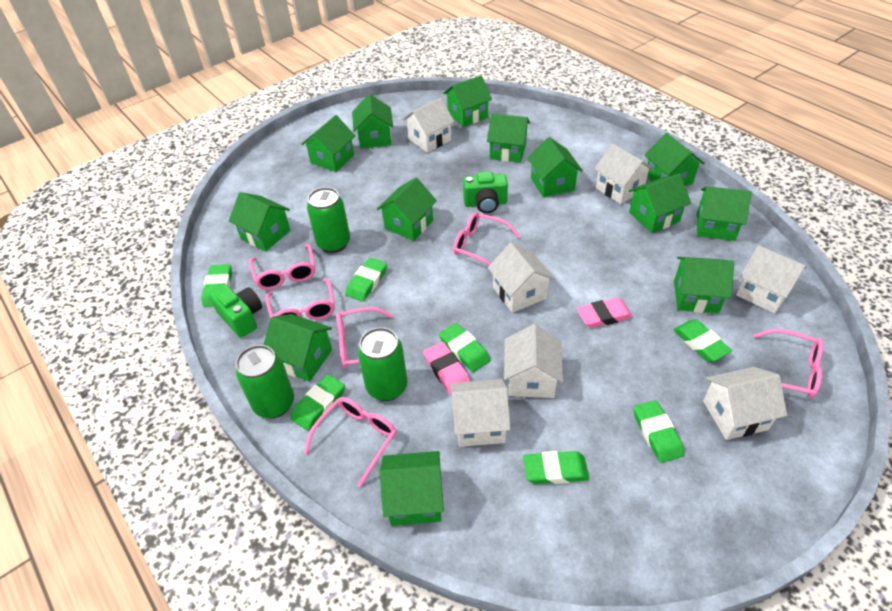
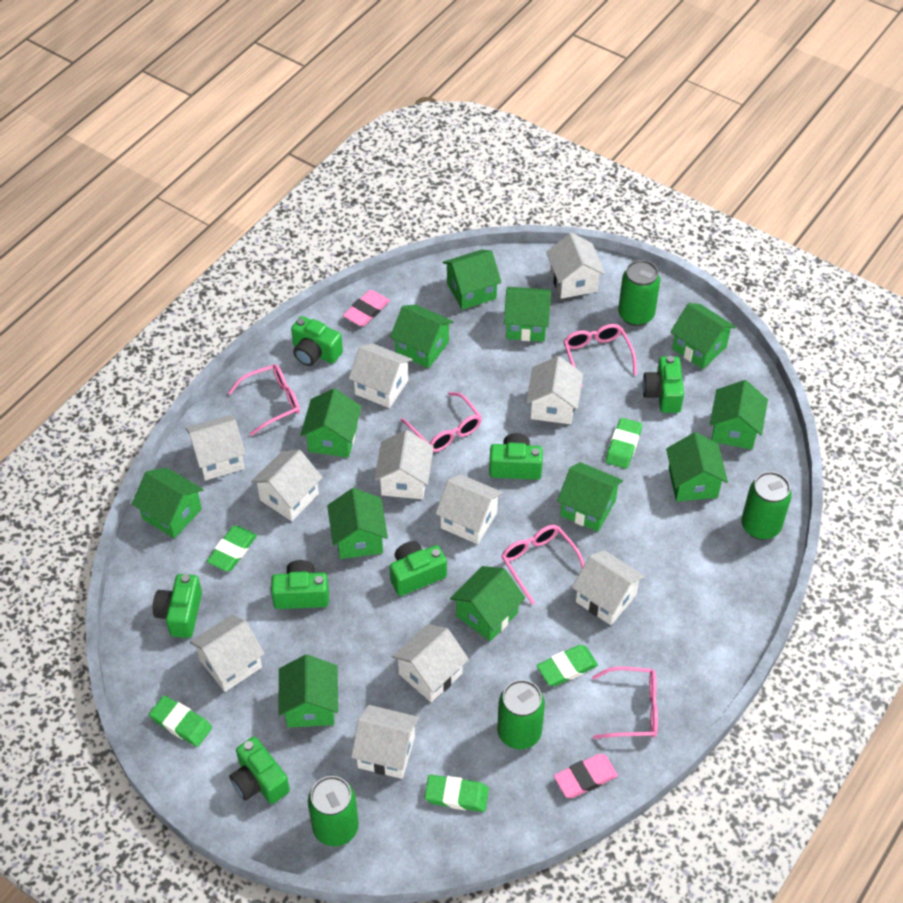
green camera: [209,284,262,338] [463,171,508,213] = 2 -> [153,574,202,638] [229,737,290,804] [271,560,329,609] [291,316,343,366] [390,541,447,596] [489,433,543,480] [642,356,684,413] = 7
green can: [236,345,294,418] [307,187,350,253] [358,327,408,401] = 3 -> [308,776,359,846] [497,680,545,750] [618,260,660,326] [741,472,792,540] = 4
green eraser: [201,264,232,307] [290,374,345,431] [345,258,387,302] [439,323,491,372] [523,451,589,484] [633,400,684,463] [673,319,732,362] = 7 -> [149,695,212,747] [207,526,257,571] [424,775,489,812] [537,645,598,686] [605,418,642,469] = 5
green house: [229,192,291,251] [263,314,332,382] [302,115,355,172] [352,94,393,149] [377,178,437,241] [379,451,444,526] [443,75,492,127] [487,114,530,163] [528,137,583,198] [629,174,691,233] [645,133,704,186] [674,257,734,313] [697,186,752,241] = 13 -> [132,467,204,538] [278,654,338,727] [300,388,362,458] [327,488,388,559] [390,305,454,368] [443,250,502,310] [450,566,525,641] [504,287,551,342] [557,462,623,532] [666,432,728,501] [670,303,736,369] [710,380,768,449] = 12
pink glasses: [249,244,315,290] [266,278,335,320] [304,397,397,487] [337,307,393,368] [453,212,520,265] [753,329,824,398] = 6 -> [228,364,300,436] [401,392,482,452] [501,525,585,605] [563,324,637,387] [592,667,658,739] = 5
white house: [403,98,455,152] [450,379,511,447] [488,243,555,313] [504,324,563,398] [594,144,654,204] [703,367,787,440] [736,245,807,314] = 7 -> [186,415,245,481] [190,614,265,692] [251,450,323,521] [349,344,413,408] [351,705,419,779] [374,430,434,499] [392,624,469,702] [435,474,503,544] [526,356,583,424] [546,233,605,299] [572,550,645,625] = 11

